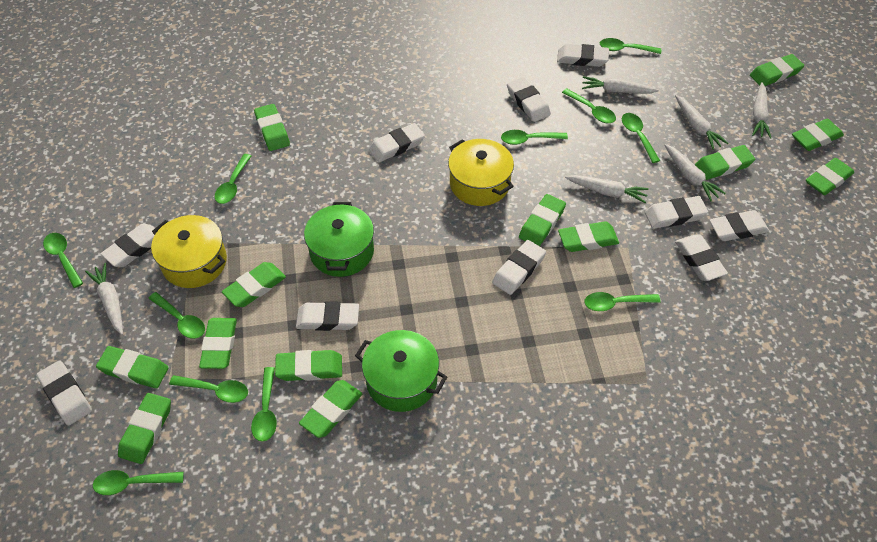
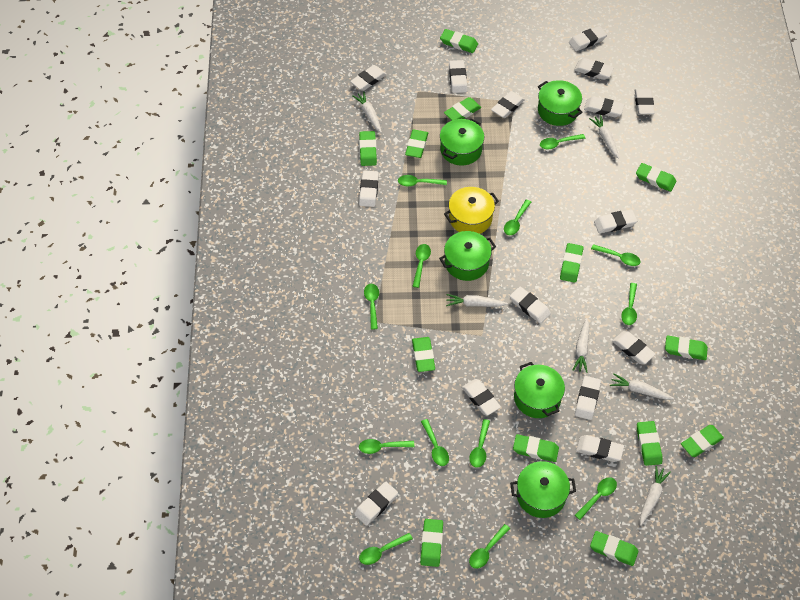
green pot: [304,202,374,277] [355,330,447,412] = 2 -> [439,231,496,281] [440,118,484,166] [510,461,576,518] [514,362,565,418] [538,80,583,126] = 5
green spoon: [43,233,83,288] [93,470,184,495] [148,292,205,339] [169,375,248,403] [215,154,251,204] [251,367,277,442] [501,130,568,145] [562,88,616,123] [584,292,661,311] [600,38,661,54] [622,113,660,163] = 11 -> [359,439,414,454] [359,533,413,565] [364,284,379,330] [398,175,447,186] [412,244,431,288] [421,419,449,466] [469,419,490,468] [469,524,510,569] [504,199,531,235] [540,134,585,149] [575,477,617,520] [591,244,641,266] [621,283,637,325] = 13
white eraser: [36,360,92,425] [101,224,157,267] [296,301,359,331] [369,123,425,162] [492,240,546,295] [507,77,551,122] [557,44,609,67] [645,196,708,229] [675,235,728,281] [709,210,769,241] = 10 -> [350,65,387,91] [354,482,398,526] [359,170,379,207] [449,60,467,93] [462,379,501,416] [491,91,525,118] [510,287,551,324] [569,26,607,51] [574,58,614,80] [575,376,601,420] [576,435,624,462] [584,96,624,118] [594,209,637,234] [612,331,656,364] [635,89,655,114] = 15
yellow pot: [151,215,227,288] [448,139,514,206] = 2 -> [444,187,499,234] = 1

